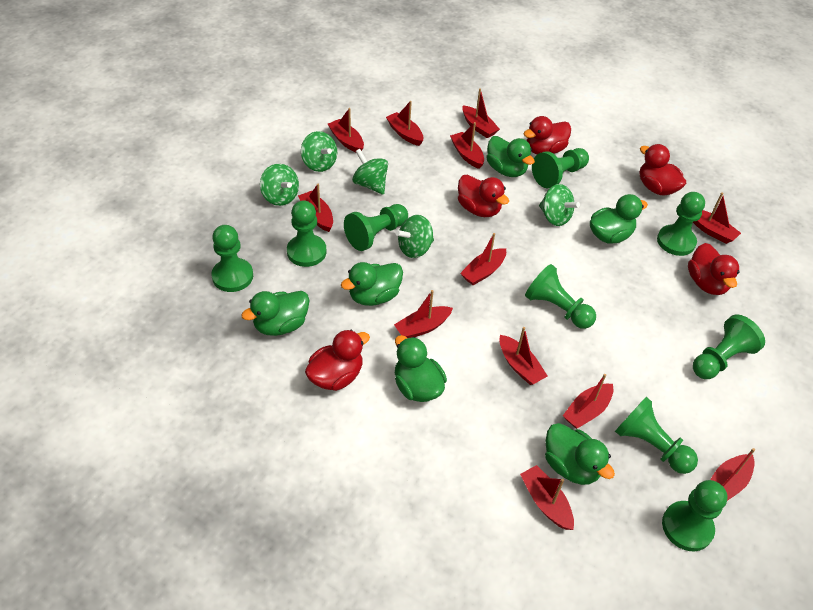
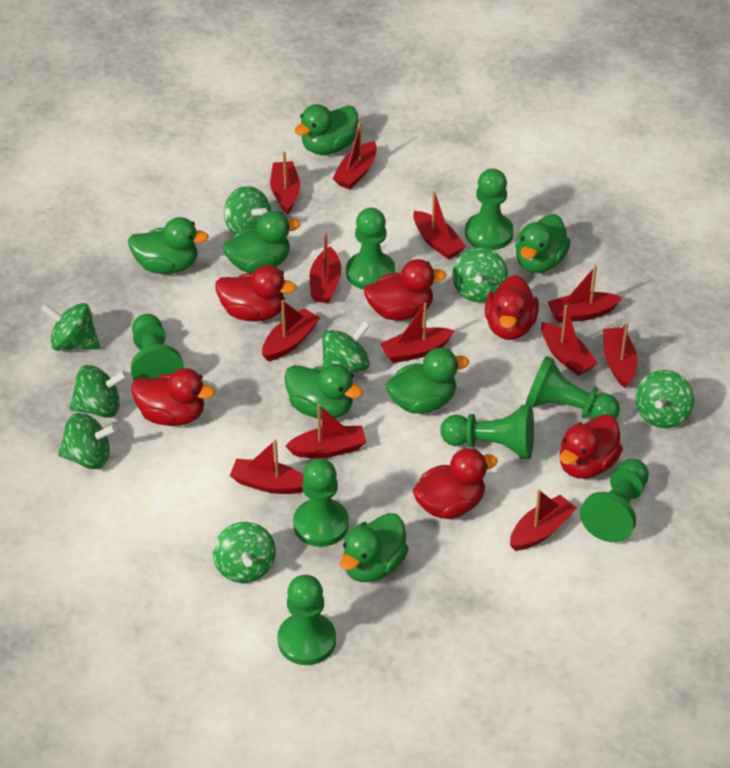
green duck: [241,291,309,336] [341,262,403,306] [395,335,447,402] [486,136,535,177] [545,423,615,485] [590,194,648,243] = 6 -> [128,217,209,274] [223,211,301,273] [284,364,363,419] [294,104,358,155] [340,513,409,582] [386,348,469,414] [515,214,571,273] = 7
green pawn: [211,225,253,292] [287,200,326,267] [344,204,408,251] [525,264,596,329] [532,148,589,188] [615,397,698,474] [657,192,705,256] [662,480,727,551] [693,314,765,379] = 9 -> [131,314,184,381] [278,575,336,665] [293,458,349,547] [346,208,395,290] [440,405,534,459] [465,169,514,250] [526,356,620,420] [580,459,649,542] = 8
green spinning top: [260,164,299,206] [301,131,337,172] [352,149,388,195] [395,215,434,258] [539,184,580,226] = 5 -> [41,303,100,351] [58,413,117,469] [69,365,127,417] [213,522,276,583] [224,186,271,235] [322,321,370,373] [452,247,508,302] [635,370,694,428] = 8
red duck: [305,330,370,391] [458,175,509,217] [523,116,571,154] [639,144,686,195] [688,243,740,295] = 5 -> [131,368,215,426] [215,265,297,322] [364,259,446,321] [413,448,498,519] [485,275,539,340] [560,414,623,479] = 6

